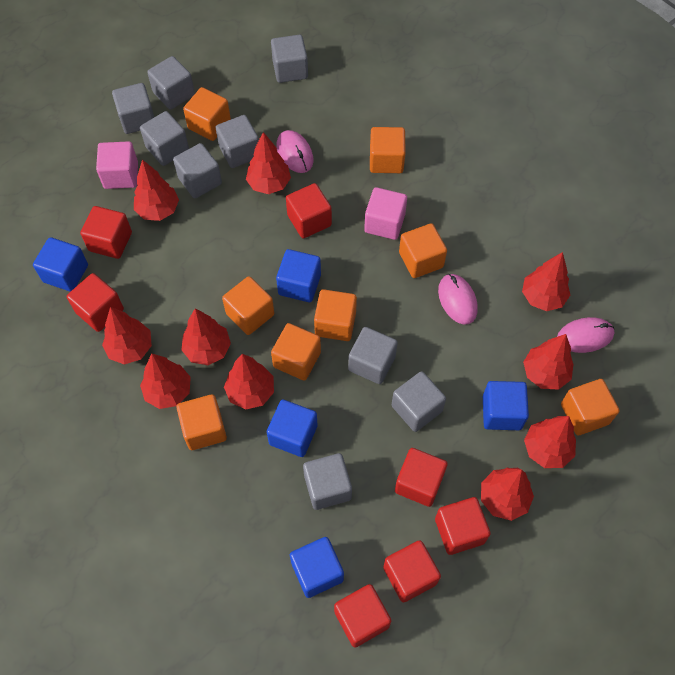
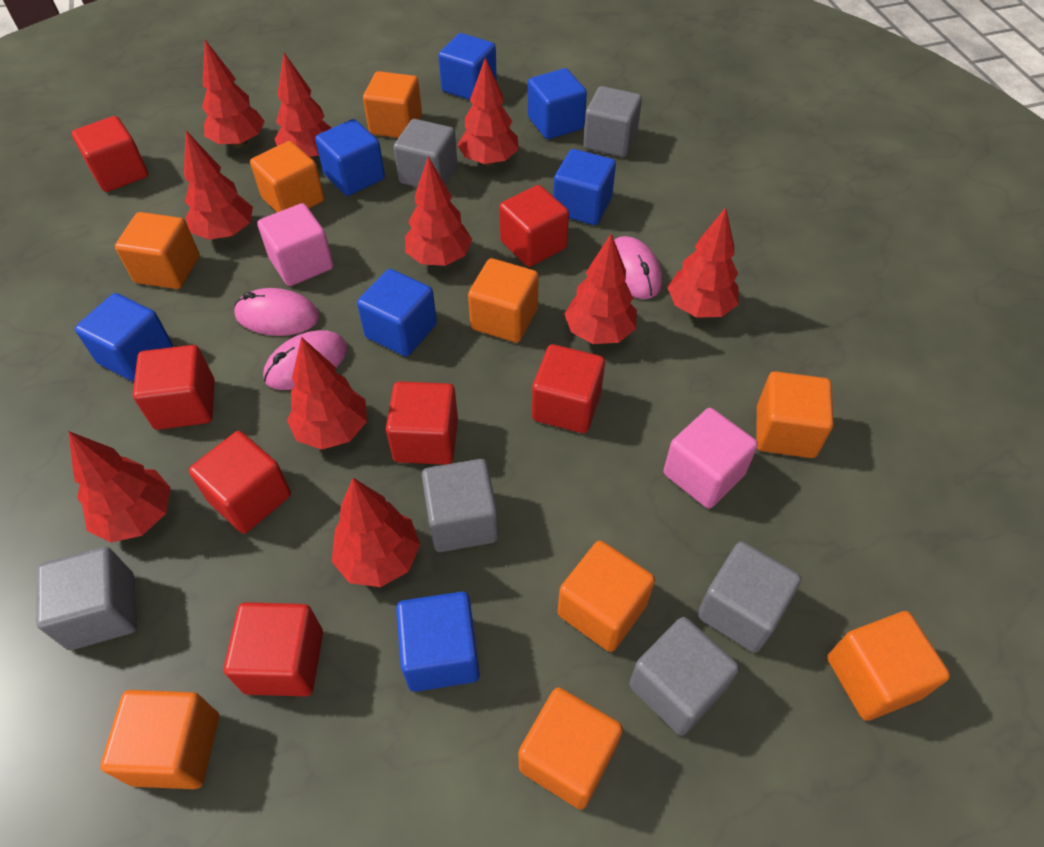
blue cube: [33,237,88,292] [267,400,317,457] [276,249,321,302] [290,537,344,598] [483,381,529,430] = 5 -> [75,293,173,382] [315,119,385,196] [357,269,437,357] [396,592,480,692] [438,33,497,100] [528,68,587,139] [553,149,616,225] = 7
grey cube: [112,83,154,134] [140,111,189,166] [147,56,195,110] [173,143,222,198] [215,115,259,168] [271,35,308,83] [303,453,352,510] [348,327,398,384] [392,371,446,432] = 9 -> [36,547,137,650] [393,119,457,187] [422,459,498,552] [583,86,642,157] [629,617,739,736] [697,542,801,653] = 6
orange cube: [176,394,227,450] [183,87,231,141] [222,276,274,335] [271,323,321,381] [314,289,357,341] [370,127,405,173] [399,223,447,278] [561,379,619,435] = 8 -> [100,690,219,789] [115,212,200,289] [250,141,324,212] [363,71,422,138] [468,258,539,343] [519,687,623,809] [558,540,655,652] [756,371,833,458] [827,611,950,721] = 9

